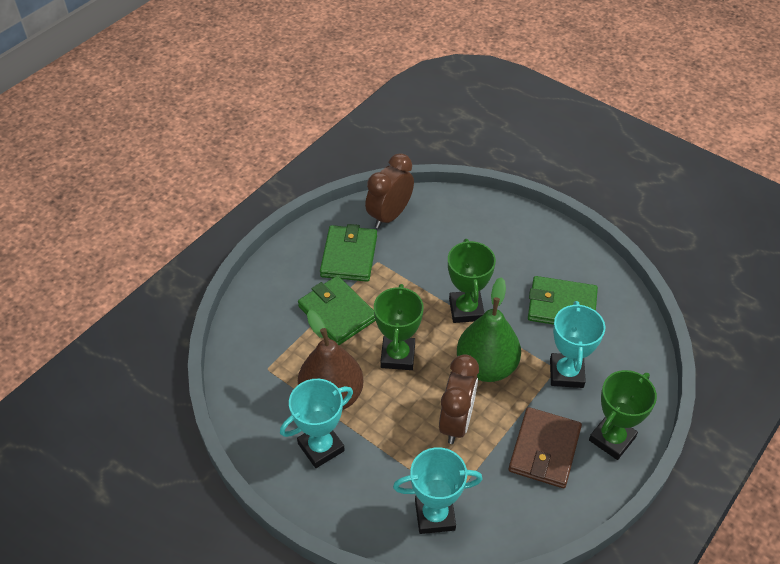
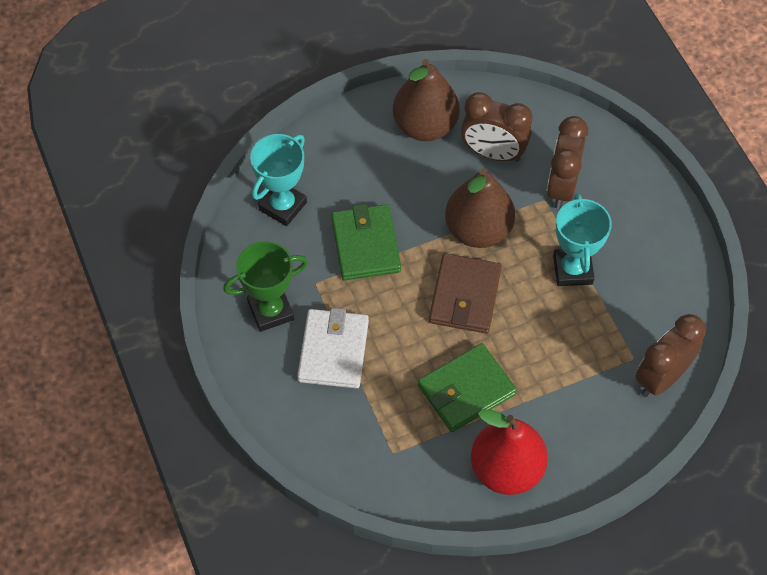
brown clock: [365,153,414,229] [439,354,479,444] = 2 -> [461,92,533,162] [547,116,588,209] [635,314,706,397] = 3
brown pear: [298,310,363,410] = 1 -> [393,59,460,141] [445,168,515,248] = 2
green pear: [457,277,521,382] = 1 -> none = 0
green trophy: [374,284,424,370] [448,239,496,323] [589,370,657,460] = 3 -> [223,241,308,332] = 1
green wallet: [298,276,376,345] [320,224,377,282] [528,276,598,325] = 3 -> [331,204,401,280] [418,343,517,432] = 2
red pear: none = 0 -> [471,409,548,495] = 1
turquoise trophy: [280,379,353,468] [393,447,482,534] [550,301,605,388] = 3 -> [250,134,307,226] [553,193,612,286] = 2
white wallet: none = 0 -> [297,308,369,389] = 1

